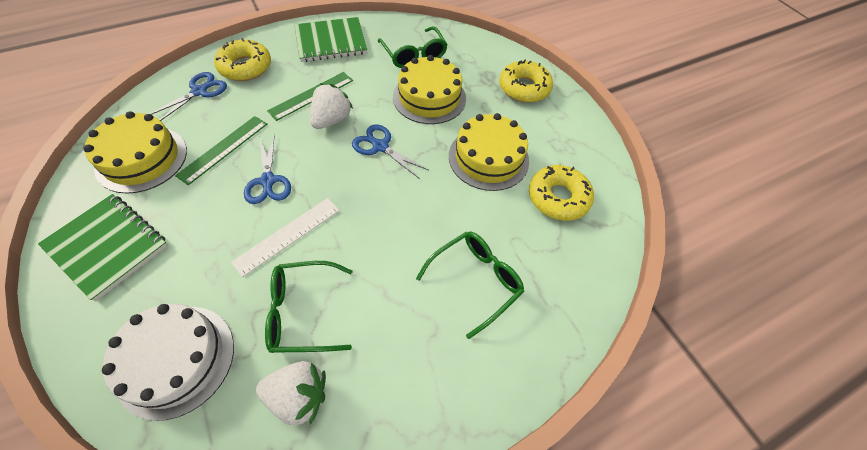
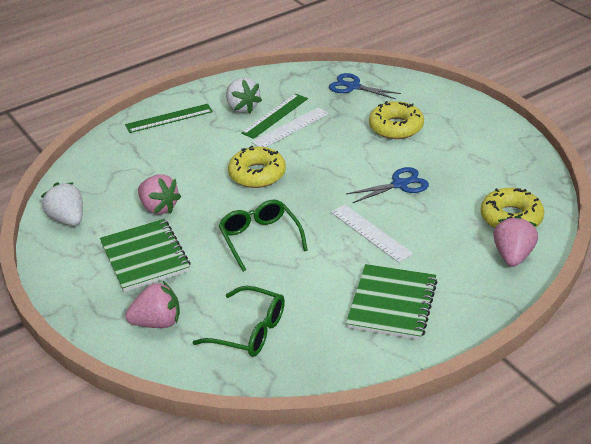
blue scissors: [151,72,227,121] [244,134,291,204] [352,125,429,179] = 3 -> [329,73,401,99] [346,167,429,203] = 2
green glasses: [265,261,353,353] [378,26,448,68] [416,231,524,339] = 3 -> [192,286,285,357] [218,200,308,272] = 2
pink strawberry: none = 0 -> [125,281,180,328] [138,174,181,214] [493,216,538,267] = 3
white cake: [102,304,234,421] = 1 -> none = 0
white ruler: [231,198,340,277] = 1 -> [252,107,329,147] [331,205,413,263] = 2
yellow cake: [83,111,187,194] [393,55,466,124] [449,113,529,191] = 3 -> none = 0

